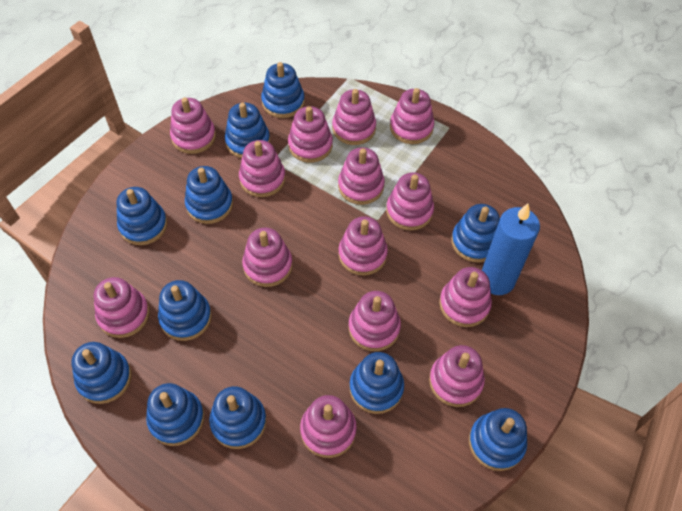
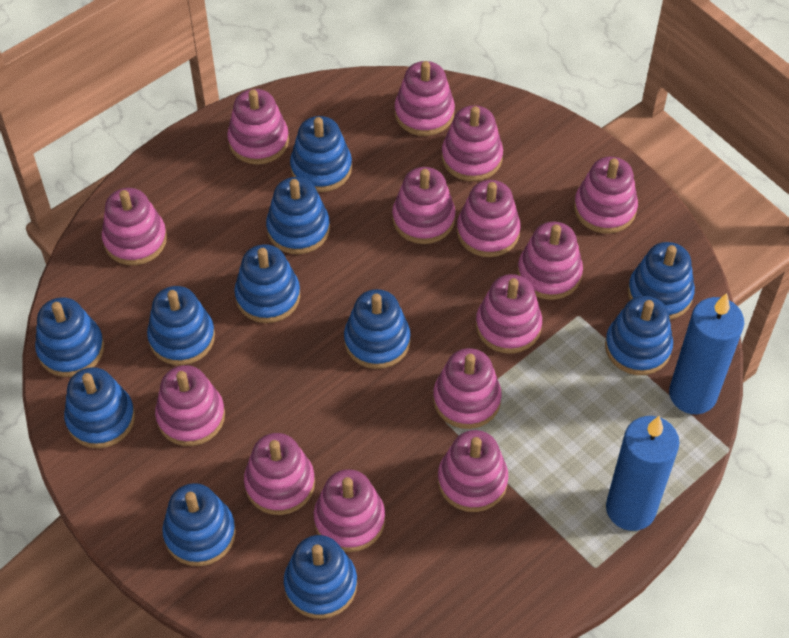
blue candle: [482,204,540,295] = 1 -> [606,416,679,531] [669,293,744,414] = 2

